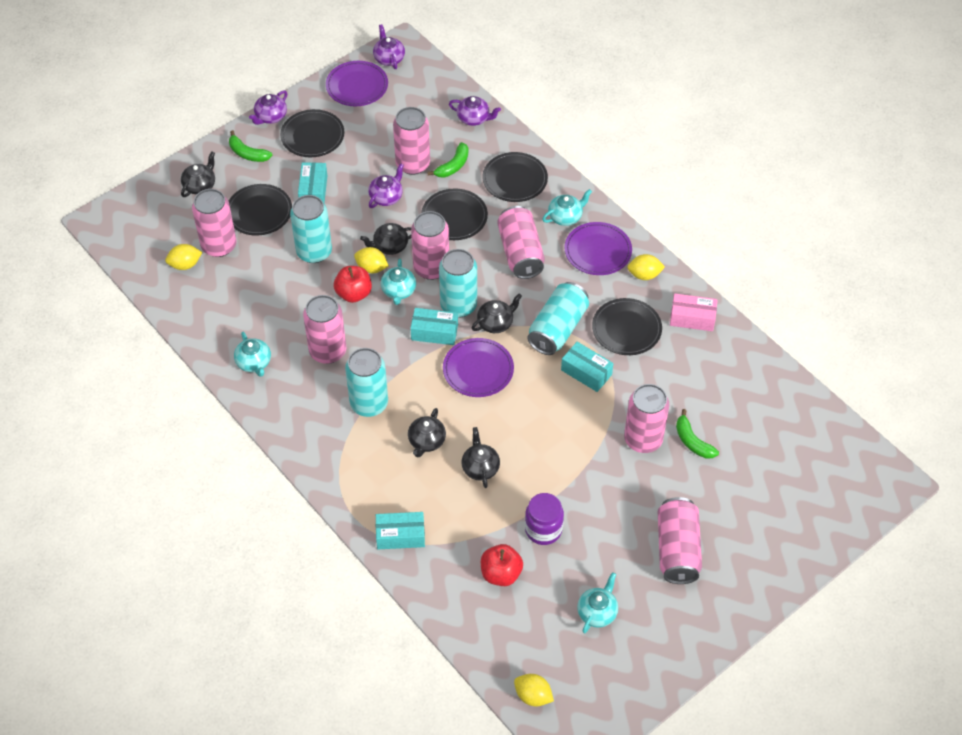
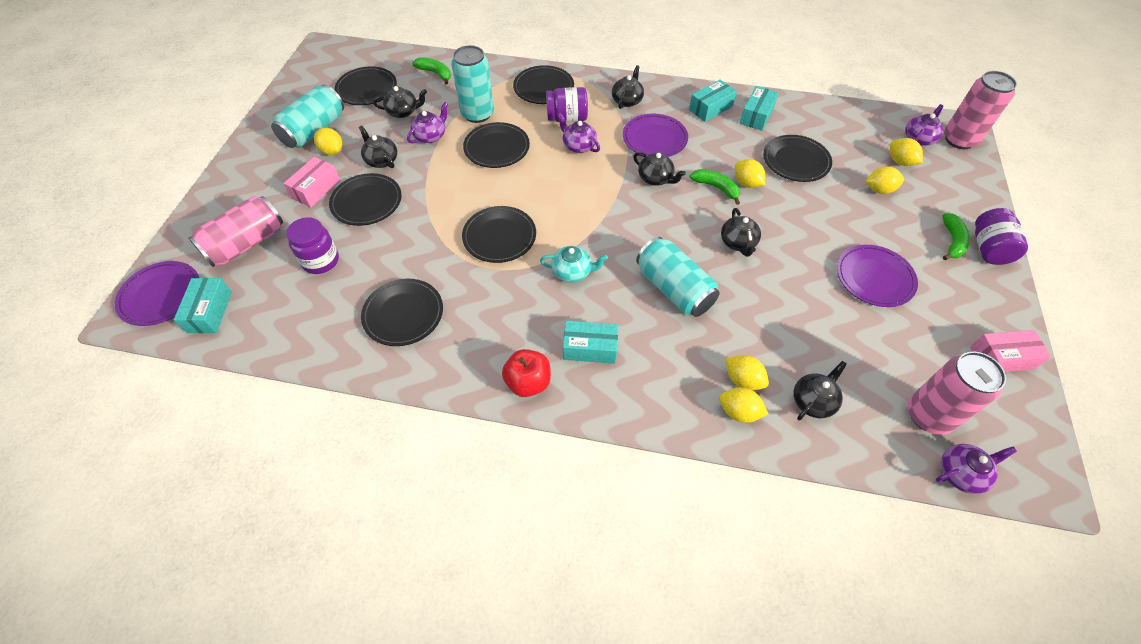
black plate: [229,184,292,236] [280,109,344,157] [421,189,488,240] [482,152,548,202] [592,298,662,355] = 5 -> [329,173,402,226] [334,66,397,105] [361,279,443,346] [462,206,536,263] [463,122,530,168] [513,65,574,104] [763,135,832,182] = 7
black teapot: [181,151,215,197] [360,223,412,255] [408,408,446,457] [461,427,500,488] [472,293,522,333] = 5 -> [359,126,397,168] [373,86,427,118] [612,65,644,109] [633,152,686,186] [721,208,761,257] [794,361,847,420] = 6
pink box: [670,293,718,331] = 1 -> [284,157,340,208] [970,330,1051,372] = 2
pink can: [192,189,237,257] [303,295,346,364] [393,107,430,175] [411,211,449,280] [497,206,545,279] [624,384,669,453] [658,497,702,584] = 7 -> [189,196,283,267] [908,352,1006,435] [944,71,1017,149] = 3
purple jar: [525,493,564,545] = 1 -> [286,217,339,274] [546,87,588,122] [975,208,1028,265] = 3
red apple: [334,266,372,303] [481,544,523,586] = 2 -> [502,349,551,397] = 1
turquoise can: [290,195,332,263] [345,348,388,417] [439,249,477,318] [528,282,589,355] = 4 -> [271,84,344,148] [451,45,494,123] [636,237,720,317] = 3
turquoise teapot: [234,332,271,377] [381,259,416,305] [542,189,592,226] [577,572,618,633] = 4 -> [540,246,608,283] = 1
yellow lemon: [165,244,202,270] [354,247,389,273] [514,674,554,707] [627,254,665,280] = 4 -> [314,128,343,155] [719,387,768,423] [726,355,769,390] [735,159,765,188] [866,167,904,194] [890,138,923,166] = 6

